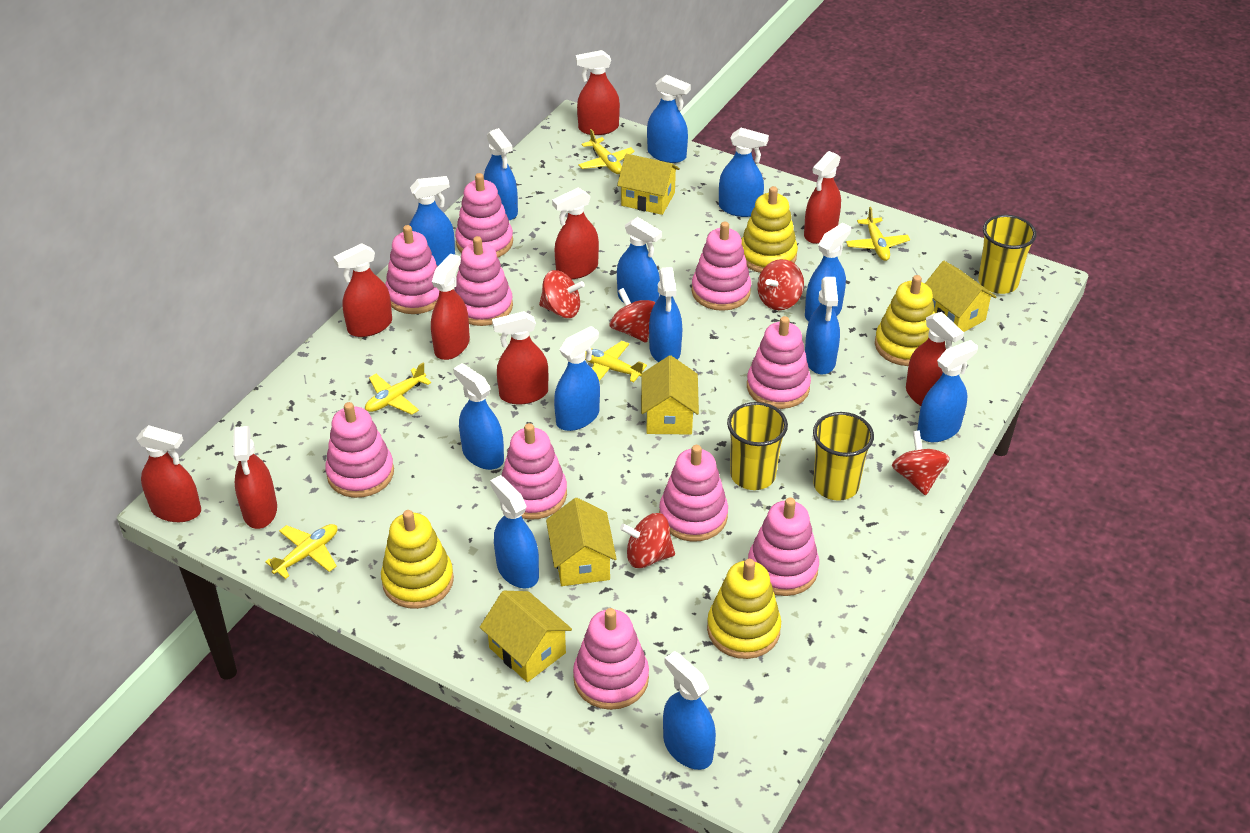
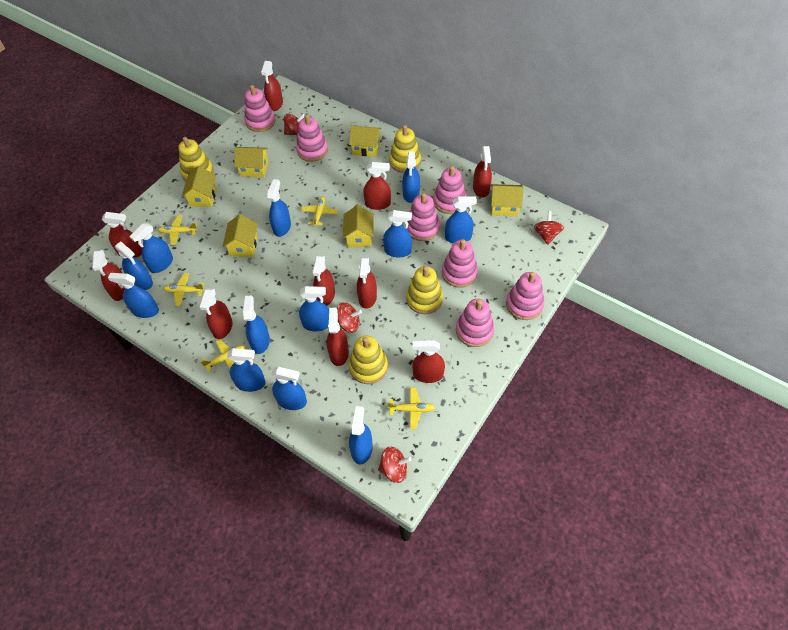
blue spray bottle: [409,176,455,266] [453,363,504,470] [484,128,518,220] [490,475,539,588] [554,326,600,431] [617,217,662,303] [647,75,691,163] [649,267,682,362] [663,651,716,770] [719,128,769,217] [805,223,851,321] [805,277,840,375] [917,340,978,442] = 13 -> [108,273,159,318] [115,242,153,290] [129,223,173,273] [227,348,266,392] [243,296,270,354] [267,179,291,237] [271,366,307,410] [299,286,329,331] [349,406,373,464] [383,210,412,257] [402,151,420,203] [445,196,477,243] = 12
pink stacking toy: [325,402,394,498] [385,225,439,314] [454,236,513,326] [455,173,513,258] [502,423,567,520] [573,608,649,710] [659,445,728,542] [691,221,751,311] [747,316,811,409] [748,497,819,596] = 10 -> [244,85,276,132] [296,114,328,162] [407,193,440,241] [433,166,466,214] [442,239,478,288] [456,299,494,347] [506,272,544,320] = 7
red spinning top: [539,270,585,318] [610,288,655,343] [620,513,675,568] [757,259,804,310] [892,431,950,496] = 5 -> [284,114,305,135] [337,302,362,333] [378,447,411,483] [534,211,564,245] = 4
red spray bottle: [136,425,201,522] [233,426,277,529] [333,243,392,337] [431,254,470,360] [492,311,548,404] [552,188,599,279] [576,50,620,135] [804,151,841,244] [906,312,964,406] = 9 -> [92,250,125,301] [101,212,142,258] [199,288,233,339] [261,61,283,111] [312,255,335,306] [327,308,349,366] [357,257,377,309] [363,162,391,210] [412,340,445,383] [473,146,492,198] = 10
yellow cup: [727,402,788,490] [813,412,874,501] [978,215,1036,294] = 3 -> none = 0
yellow house: [480,591,572,682] [546,498,617,586] [617,154,680,215] [641,355,699,434] [925,261,996,332] = 5 -> [182,166,217,207] [223,214,258,257] [234,147,269,178] [343,205,374,247] [349,125,381,157] [491,184,523,216] = 6

